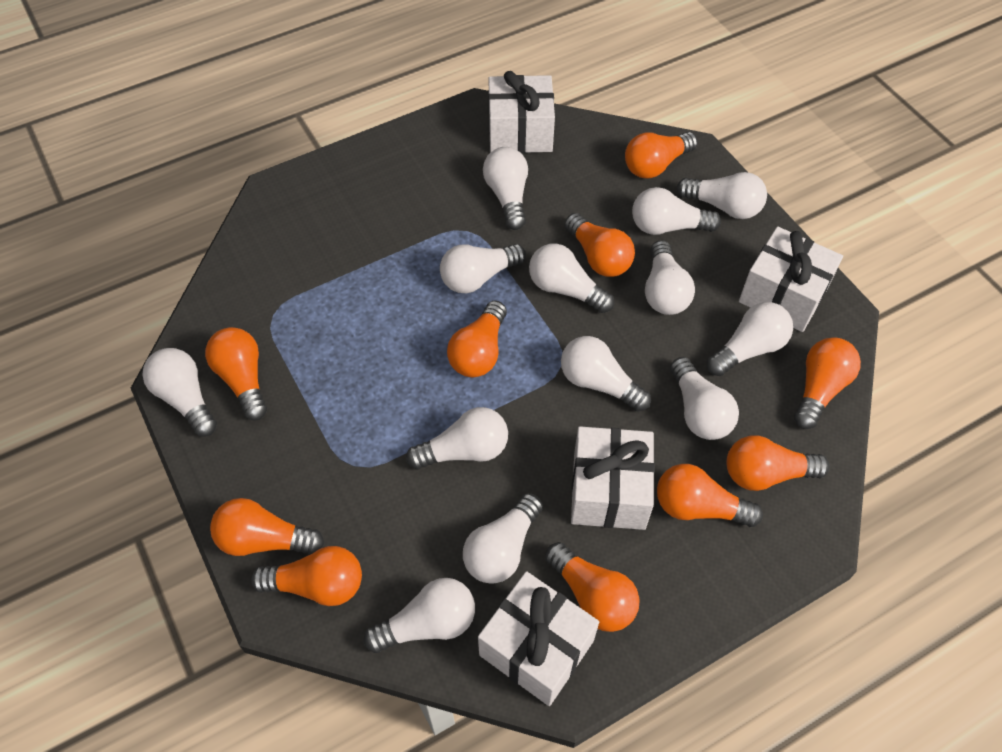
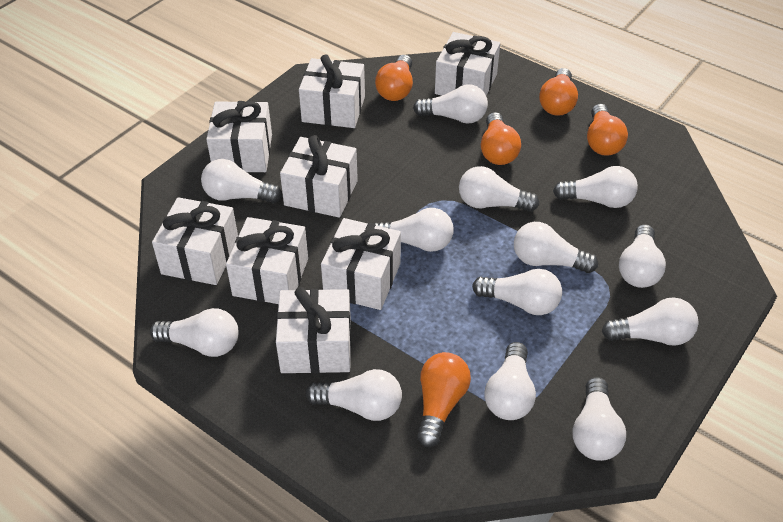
orange light bulb: [205,327,267,421] [210,498,324,556] [251,546,362,606] [447,300,507,377] [545,542,640,632] [564,213,635,277] [625,132,698,179] [657,464,763,527] [727,435,830,491] [794,337,861,429] = 10 -> [375,55,413,101] [417,352,471,447] [481,112,521,165] [539,68,578,116] [587,104,628,156] = 5
white gift: [478,571,599,706] [488,71,555,153] [571,427,655,530] [739,226,843,332] = 4 -> [152,197,238,285] [206,101,272,172] [226,217,308,304] [276,287,351,373] [280,135,358,218] [299,54,365,128] [321,218,401,310] [435,32,500,96] = 8

